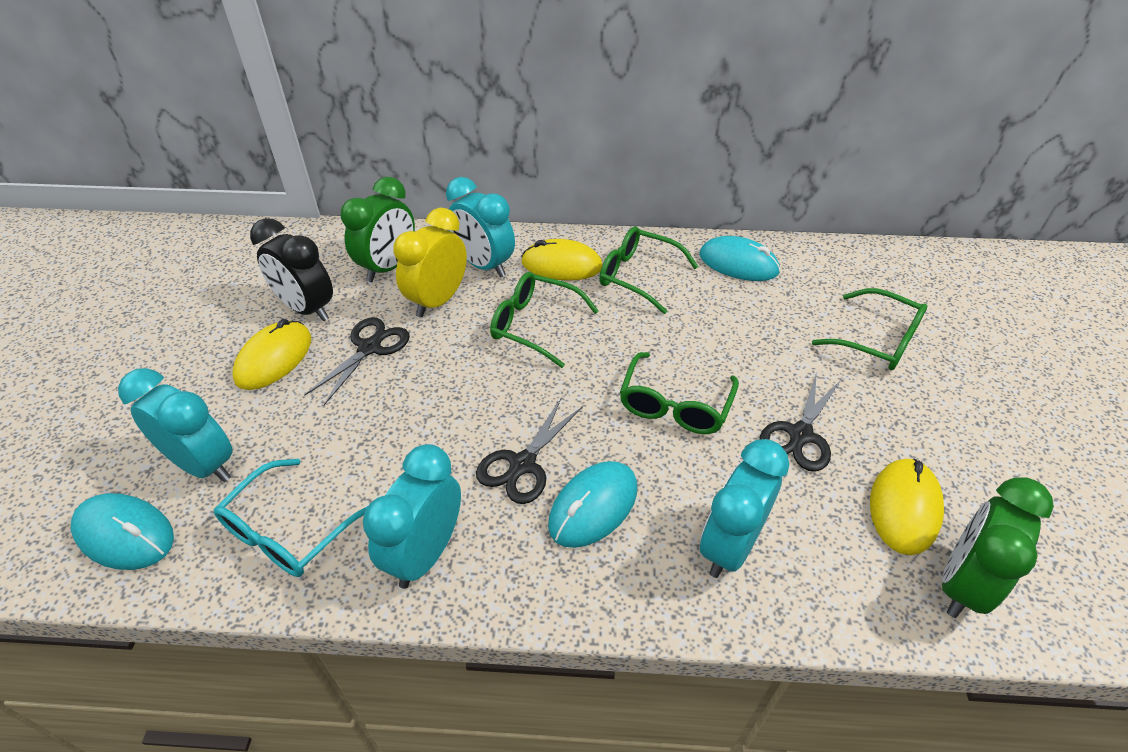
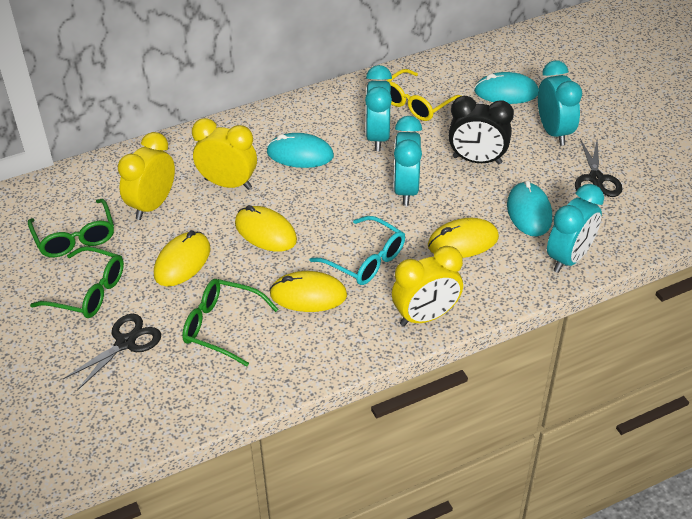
black scissors: [304,317,410,405] [476,399,583,504] [760,372,841,472] = 3 -> [63,314,161,391] [575,139,622,197] = 2
green clock: [341,177,415,282] [942,477,1054,618] = 2 -> none = 0
green glasses: [490,272,599,368] [599,227,699,314] [620,352,739,434] [812,288,927,370] = 4 -> [28,199,114,257] [30,246,124,318] [182,279,279,366] = 3
yellow clock: [393,208,467,318] = 1 -> [118,132,175,220] [192,118,257,190] [392,246,463,326] = 3
yellow glasses: none = 0 -> [386,69,461,121] = 1
yellow mouse: [232,319,311,390] [521,239,602,281] [870,458,944,555] = 3 -> [154,231,210,287] [235,205,297,252] [269,271,347,312] [428,218,499,258] = 4

